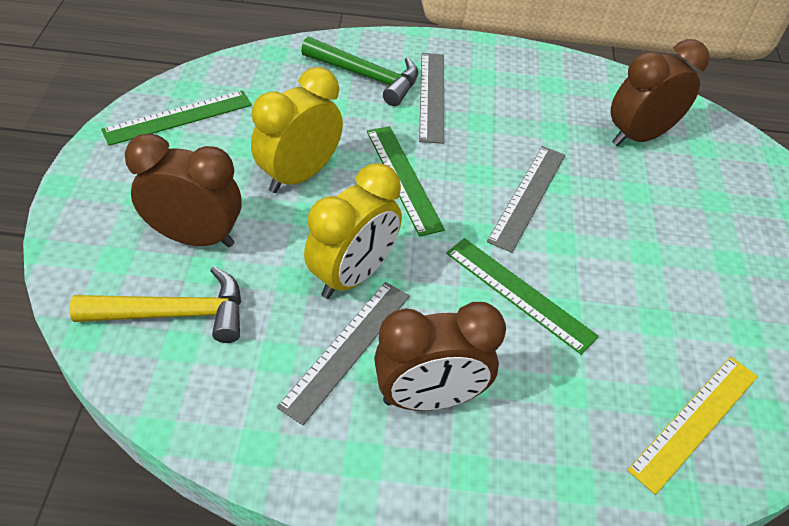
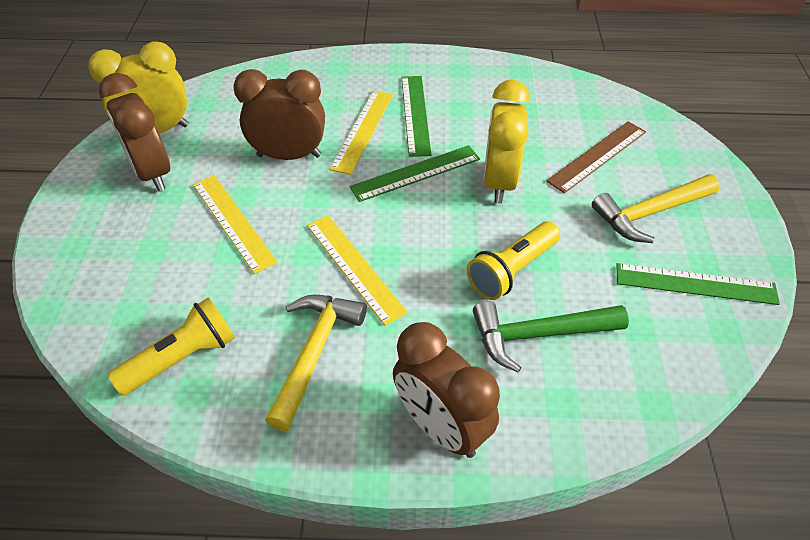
brown ruler: none = 0 -> [546,121,646,193] = 1
grey ruler: [277,282,410,425] [419,53,444,144] [487,146,565,253] = 3 -> none = 0
yellow flashlight: none = 0 -> [108,298,235,396] [467,221,560,300] = 2
yellow hammer: [70,266,241,343] = 1 -> [265,295,367,431] [592,174,720,243] = 2
yellow ruler: [627,357,758,495] = 1 -> [193,175,278,274] [307,215,408,326] [329,90,393,175] = 3

